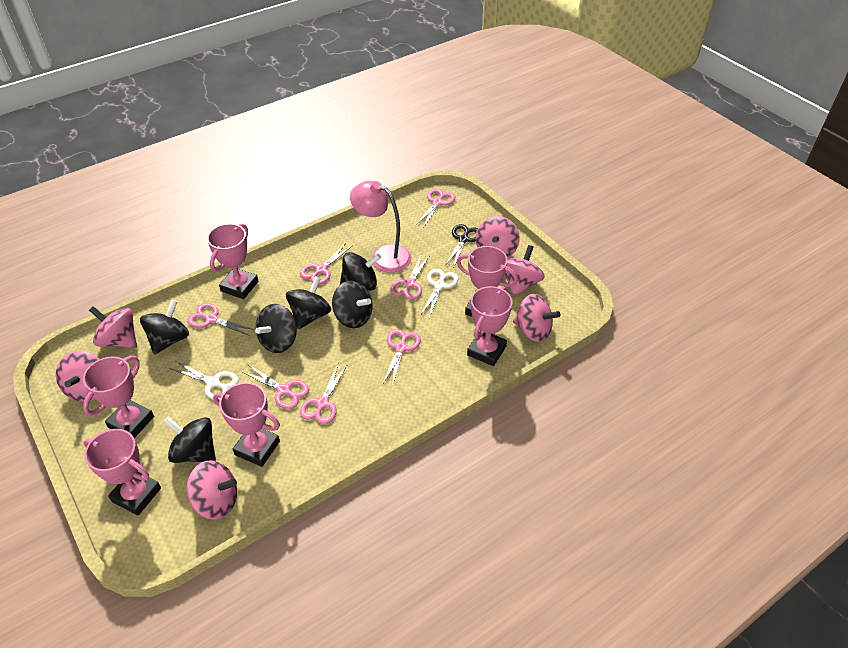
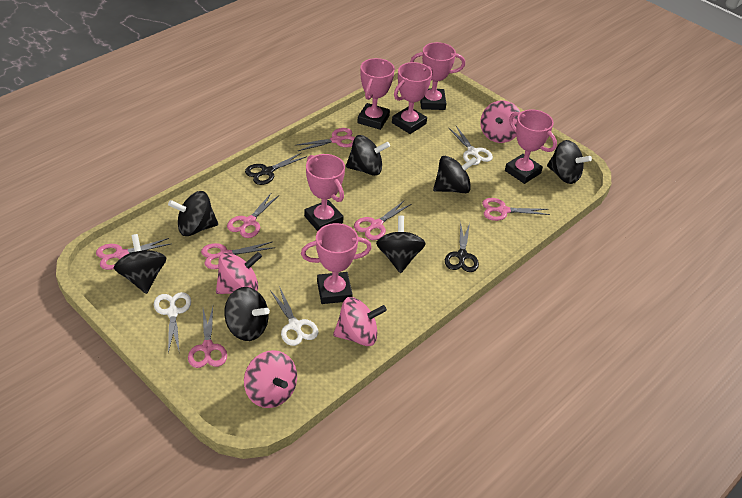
black scissors: [446,224,478,266] = 1 -> [245,153,307,185] [445,222,479,272] = 2
black spinning top: [140,300,189,354] [163,417,216,463] [255,304,297,353] [286,276,331,329] [332,280,373,328] [340,252,381,291] = 6 -> [114,234,166,294] [168,191,218,236] [224,287,270,341] [346,135,390,176] [376,216,426,273] [433,156,477,193] [547,140,592,184] = 7
pink lamp: [350,181,412,273] = 1 -> none = 0
pink spinning top: [56,351,99,402] [89,306,137,348] [187,460,237,520] [475,216,520,258] [505,245,545,297] [513,294,560,342] = 6 -> [216,252,262,294] [244,350,297,408] [333,297,387,346] [480,100,520,143] = 4
white scissors: [169,361,239,400] [420,269,458,318] = 2 -> [154,292,191,354] [270,286,318,346] [448,126,493,165] = 3

